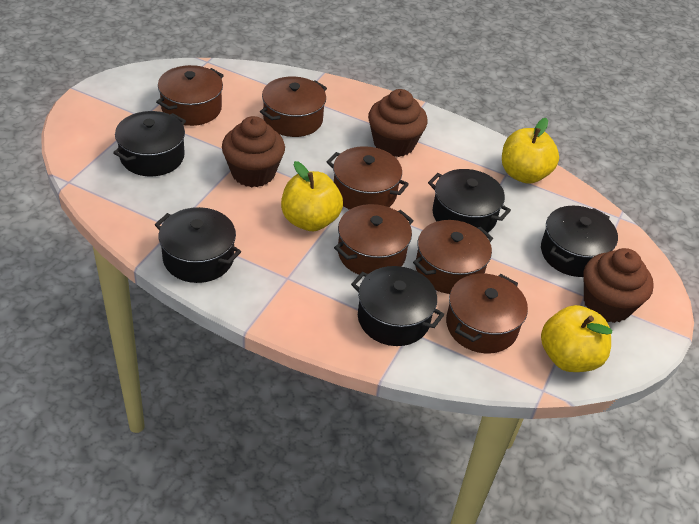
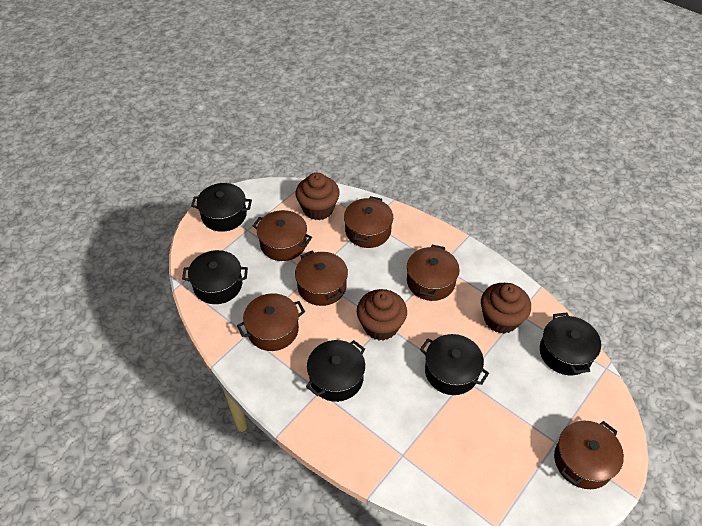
yellow apple: [281,161,343,231] [502,118,559,184] [541,305,612,372] = 3 -> none = 0

